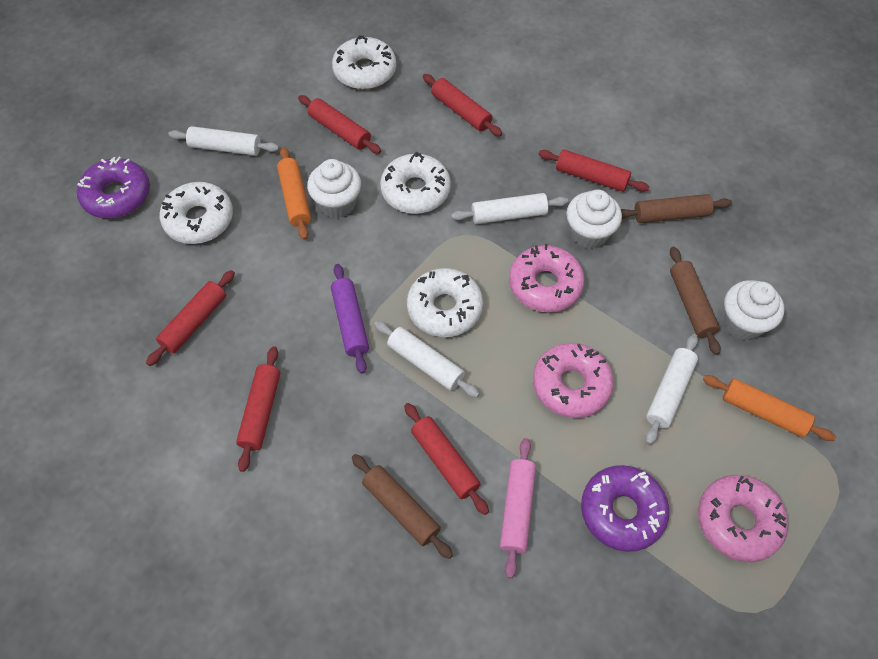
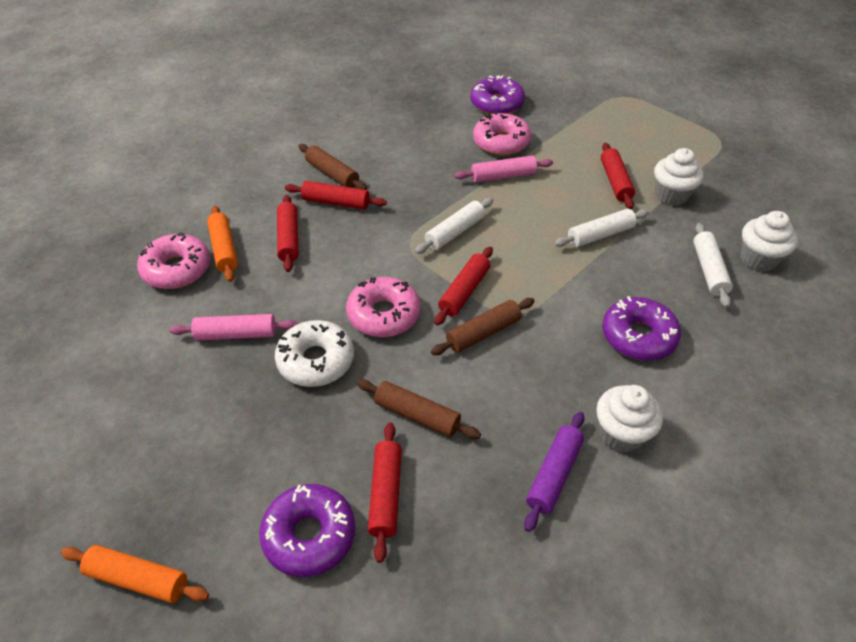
pink rolling pin: [500,438,536,579] = 1 -> [170,314,298,341] [454,155,553,183] = 2
purple donut: [77,157,150,219] [581,465,669,552] = 2 -> [259,484,355,577] [470,75,525,115] [602,296,681,361] = 3
red rolling pin: [146,270,235,366] [236,346,280,472] [298,95,381,154] [404,403,489,515] [423,74,502,137] [538,149,649,192] = 6 -> [277,195,299,272] [285,181,387,209] [368,422,402,563] [434,247,493,325] [601,143,635,209] = 5
white donut: [160,182,233,244] [332,35,396,89] [380,152,451,214] [407,268,483,337] = 4 -> [275,320,354,387] = 1
white rolling pin: [168,126,279,156] [374,321,480,398] [451,193,568,224] [645,334,698,445] = 4 -> [415,198,493,254] [554,209,649,247] [693,223,733,308] = 3

